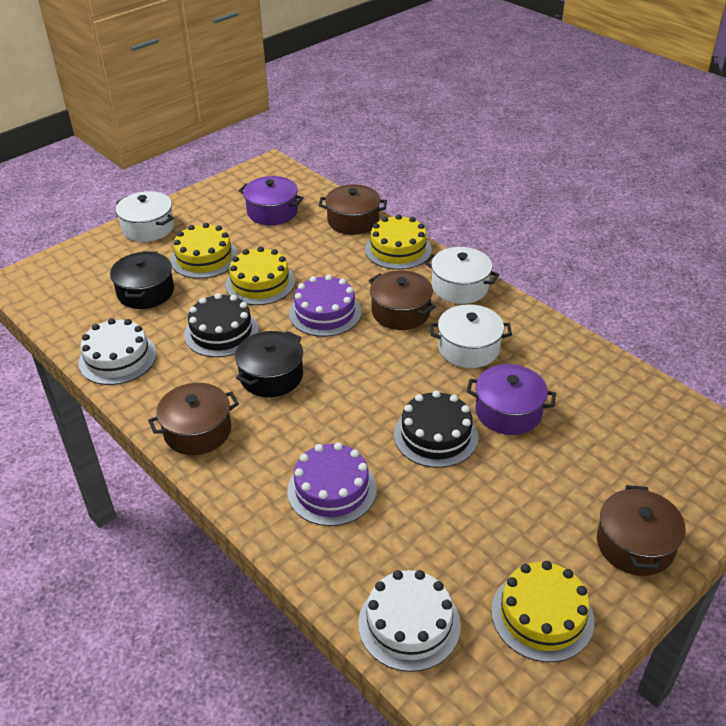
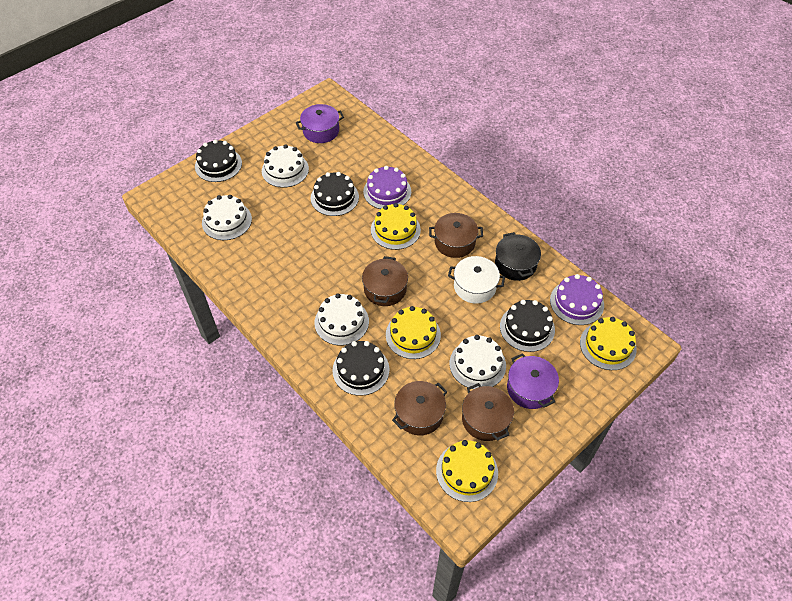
black cake: [184,293,259,357] [394,390,478,468] = 2 -> [195,139,242,182] [311,172,359,216] [332,341,390,396] [500,300,555,352] = 4
black pot: [110,251,174,309] [235,331,303,397] = 2 -> [495,232,541,281] = 1
white cake: [78,318,156,385] [358,570,461,672] = 2 -> [202,195,252,240] [262,144,309,188] [314,293,369,346] [450,335,506,389] = 4
white pot: [116,191,174,242] [424,247,499,304] [430,304,512,368] = 3 -> [448,256,505,304] = 1

